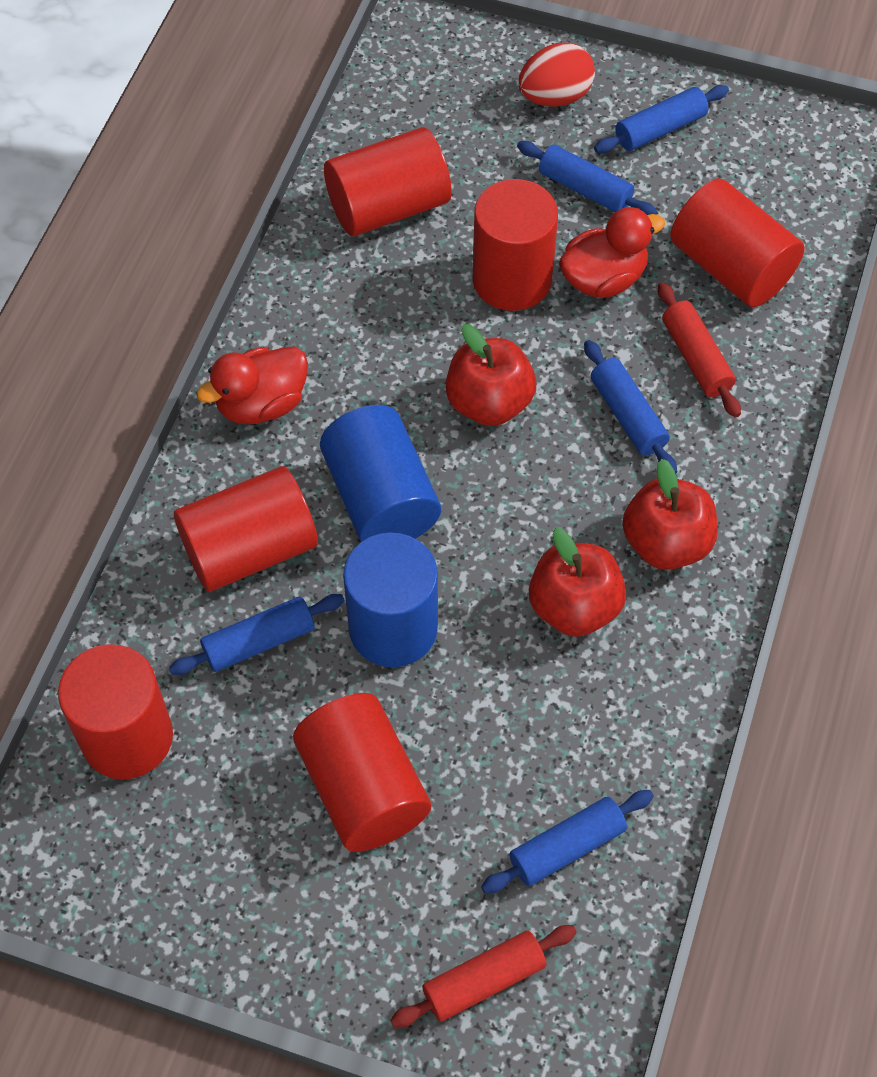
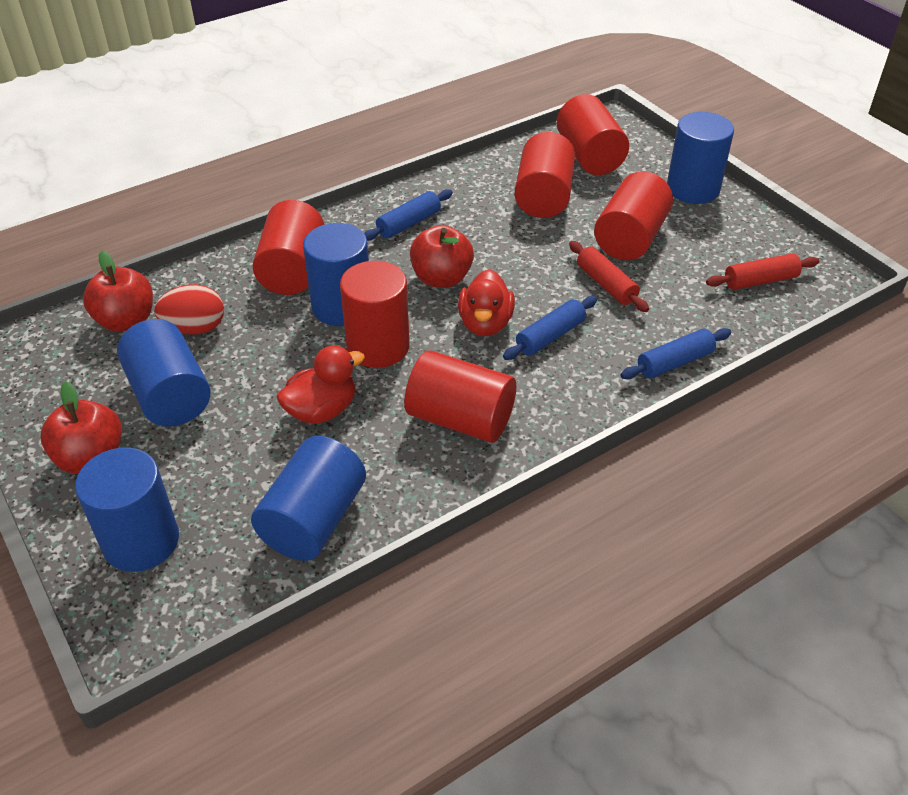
blue cylinder: [320,405,441,542] [343,532,438,667] = 2 -> [75,448,179,572] [117,319,211,426] [251,436,366,561] [303,223,369,326] [667,112,734,204] = 5
blue rolling pin: [169,594,345,675] [481,790,654,894] [517,141,658,215] [584,340,677,474] [594,85,729,153] = 5 -> [364,189,453,241] [503,296,597,360] [621,328,732,379] = 3

